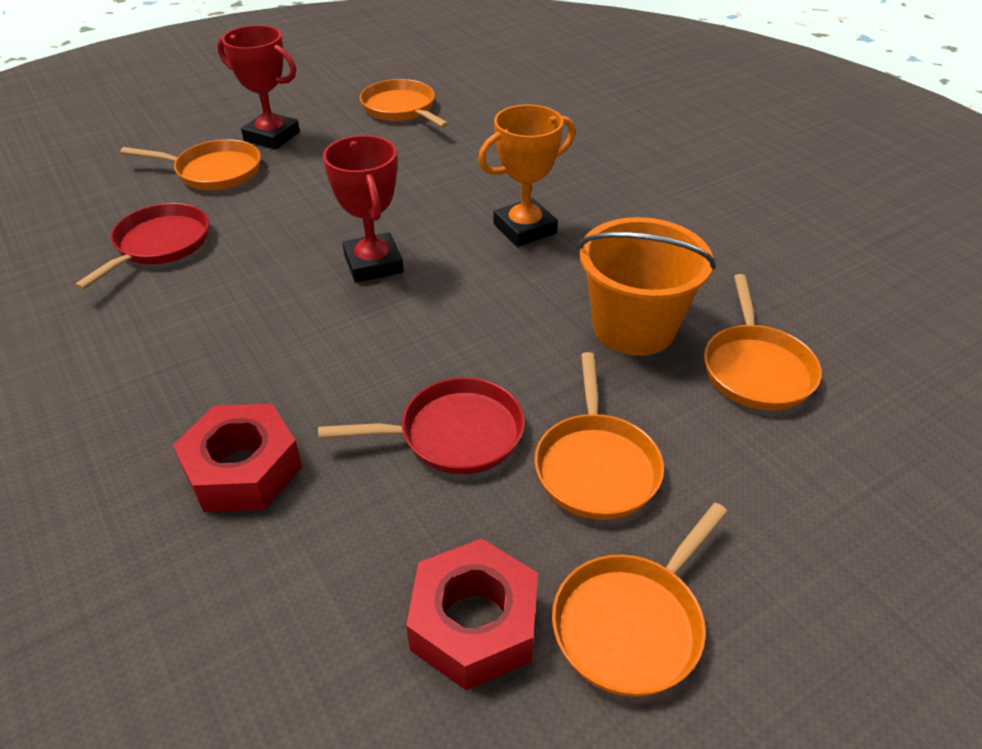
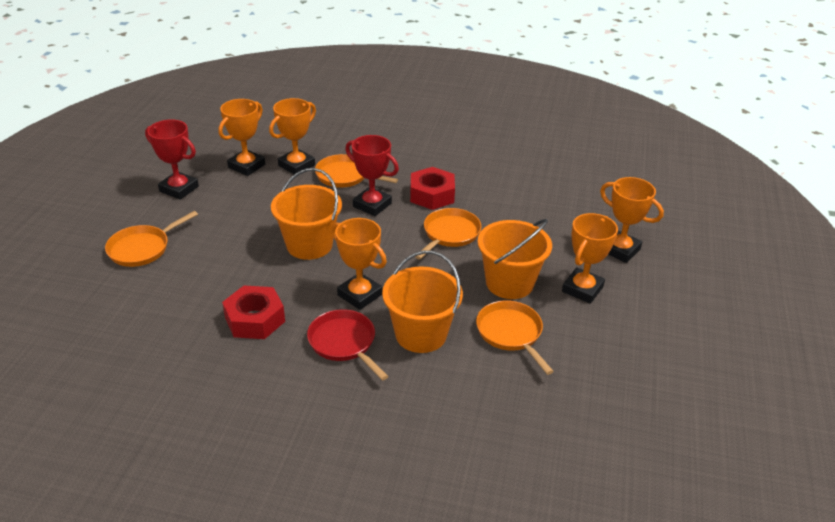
orange bucket: [578,217,716,356] = 1 -> [271,168,342,260] [382,250,463,353] [478,219,552,299] = 3
orange pan: [120,139,261,190] [360,79,449,128] [534,352,664,520] [552,503,728,697] [704,274,822,410] = 5 -> [105,211,198,267] [315,154,398,188] [415,208,481,259] [476,300,554,375] = 4
orange trophy: [478,104,575,247] = 1 -> [218,99,265,176] [269,98,316,175] [332,218,387,310] [562,213,618,304] [600,177,664,263] = 5
red pan: [74,203,209,290] [318,377,525,475] = 2 -> [307,309,389,381] = 1

